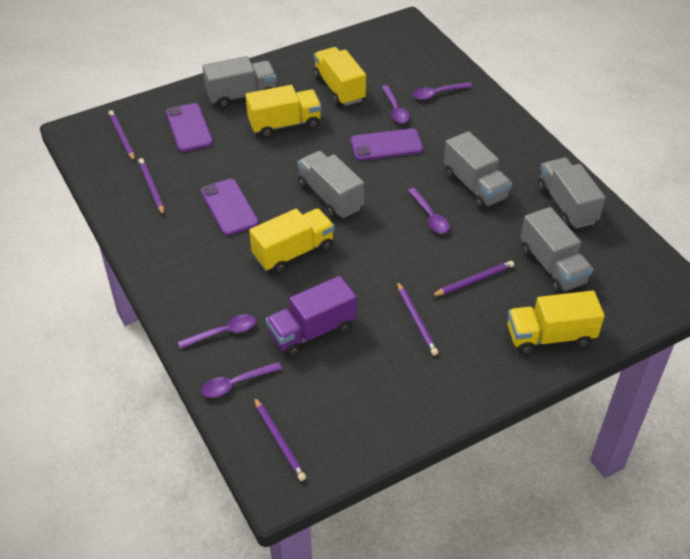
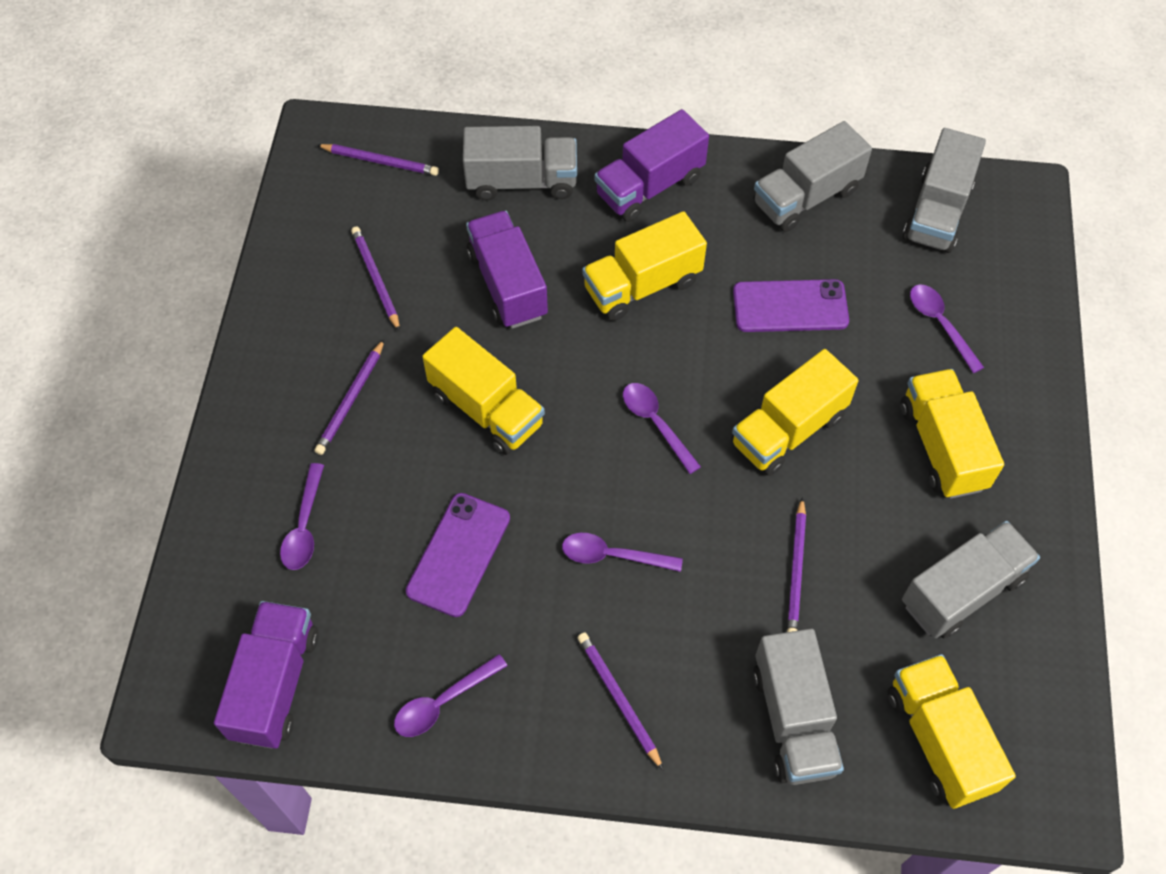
purple phone: [166,103,213,152] [201,179,259,236] [351,128,423,161] = 3 -> [406,493,510,617] [733,279,849,332] = 2
purple truck: [266,276,357,357] = 1 -> [214,601,319,749] [466,211,548,329] [595,109,709,222] = 3
yellow truck: [246,85,322,138] [249,208,334,274] [314,47,366,106] [508,291,605,355] = 4 -> [422,327,545,455] [582,211,707,321] [731,349,858,476] [887,654,1016,809] [900,369,1004,499] = 5

